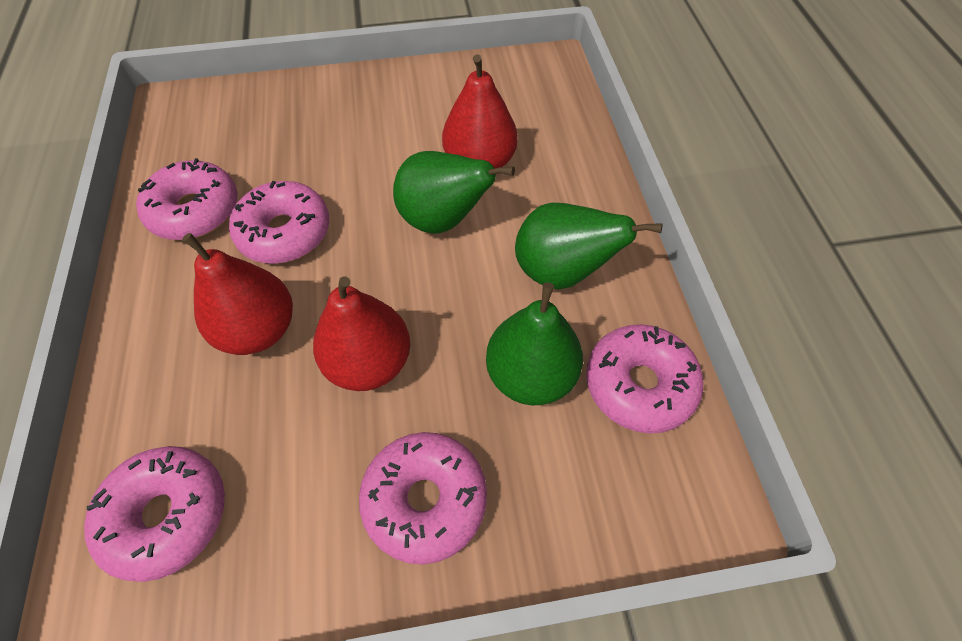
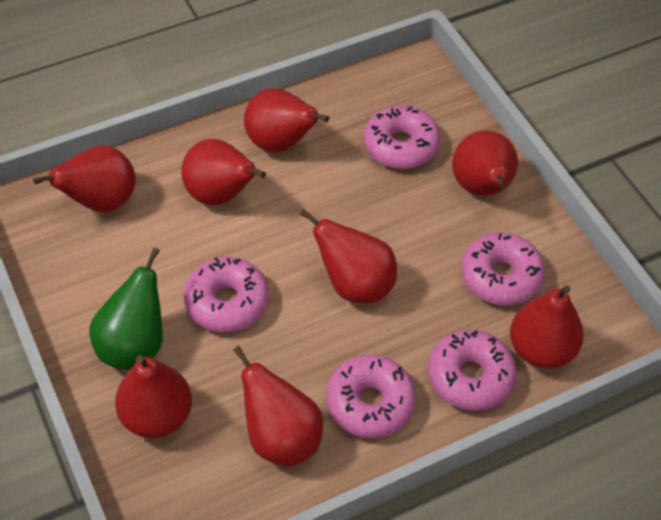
green pear: [393,151,515,234] [486,282,583,405] [515,203,662,290] = 3 -> [89,247,163,370] = 1
red pear: [182,233,293,355] [313,276,410,391] [442,54,518,168] = 3 -> [33,146,136,212] [115,355,192,438] [181,139,266,205] [233,346,323,466] [244,88,329,153] [300,209,397,304] [452,130,518,196] [510,285,584,369] = 8

